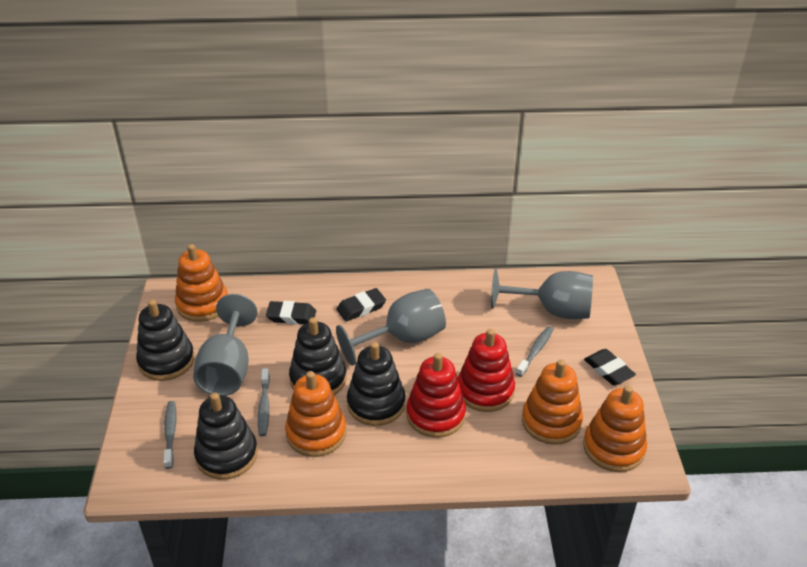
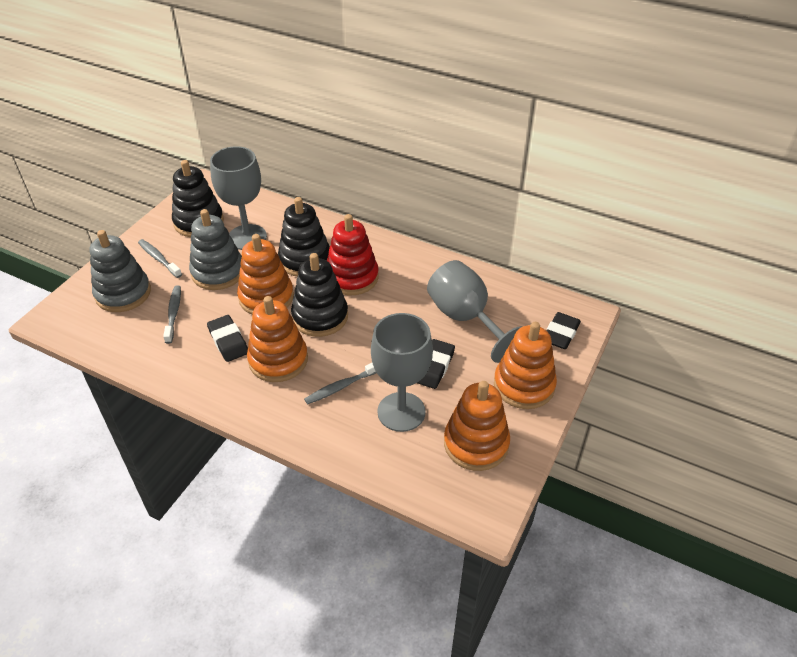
black stacking toy: [136,299,195,381] [194,393,258,480] [289,317,347,395] [347,342,406,426] = 4 -> [172,160,224,237] [278,197,330,277] [291,253,348,337] = 3
grey stacking toy: none = 0 -> [89,230,151,312] [189,209,242,290] = 2
red stacking toy: [406,353,466,438] [458,329,515,412] = 2 -> [327,214,379,295] = 1

